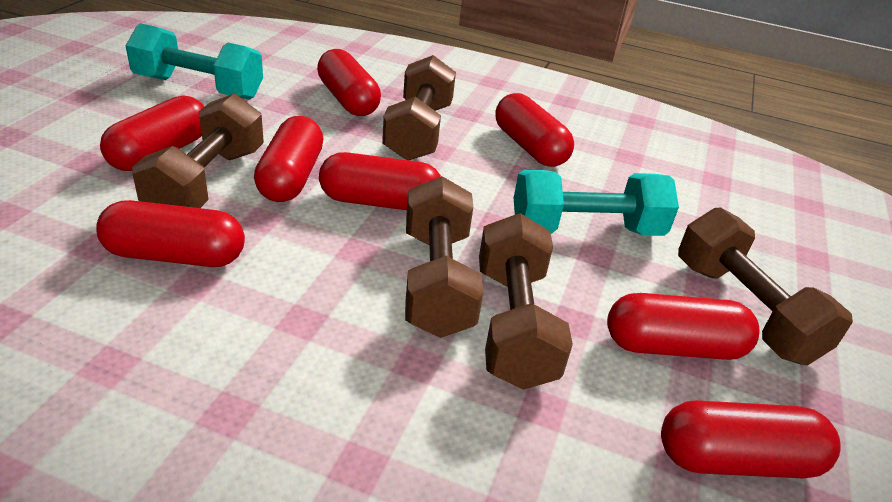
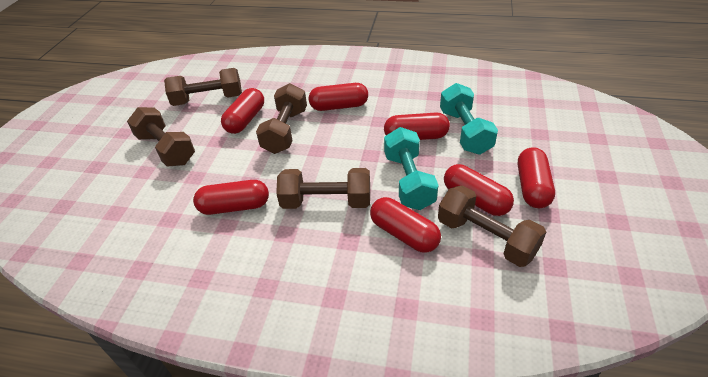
red capsule: [96,200,245,267] [100,95,205,171] [254,116,324,202] [317,49,381,116] [319,152,441,210] [495,93,574,167] [607,293,759,360] [661,400,841,479] = 8 -> [193,180,269,215] [221,88,264,134] [309,83,368,111] [370,197,441,253] [384,113,450,140] [444,164,514,216] [518,147,555,208] = 7

